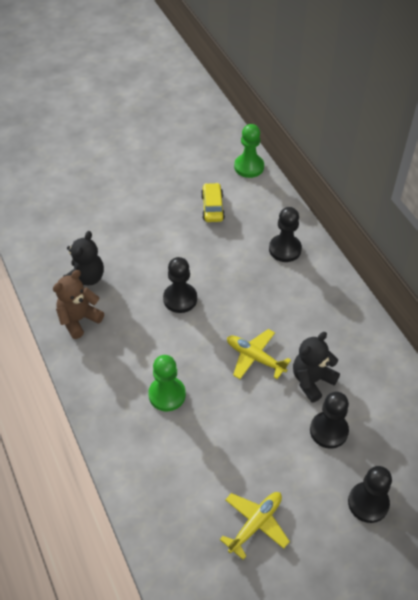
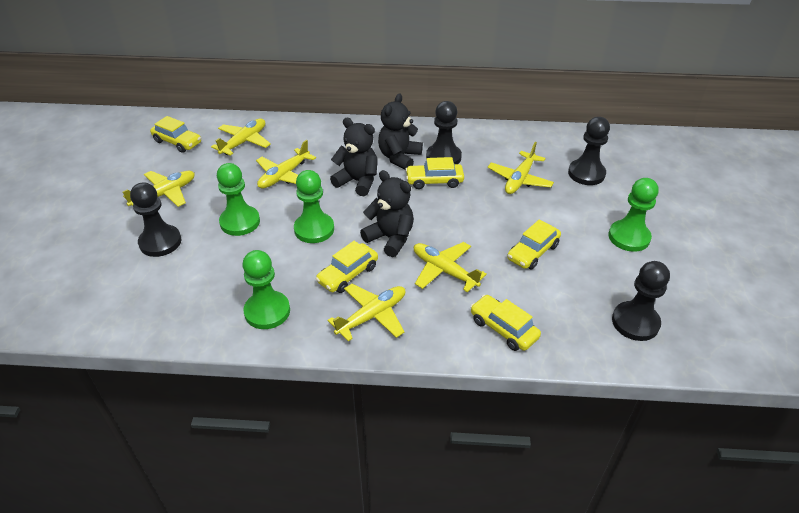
black teddy bear: [63,231,104,286] [293,332,340,403] = 2 -> [330,118,378,196] [360,170,414,257] [378,93,423,170] = 3
brown teddy bear: [53,270,104,339] = 1 -> none = 0
green pawn: [148,355,186,411] [234,124,264,178] = 2 -> [217,163,260,236] [242,250,290,329] [294,170,334,243] [608,178,659,252] = 4
yellow car: [201,183,225,222] = 1 -> [150,116,201,153] [316,241,378,293] [405,157,464,189] [470,295,541,351] [507,219,561,270] = 5
yellow plane: [220,492,290,560] [227,329,291,379] = 2 -> [123,171,195,207] [211,118,271,156] [256,140,316,189] [328,284,405,341] [414,242,487,292] [488,142,554,194] = 6

